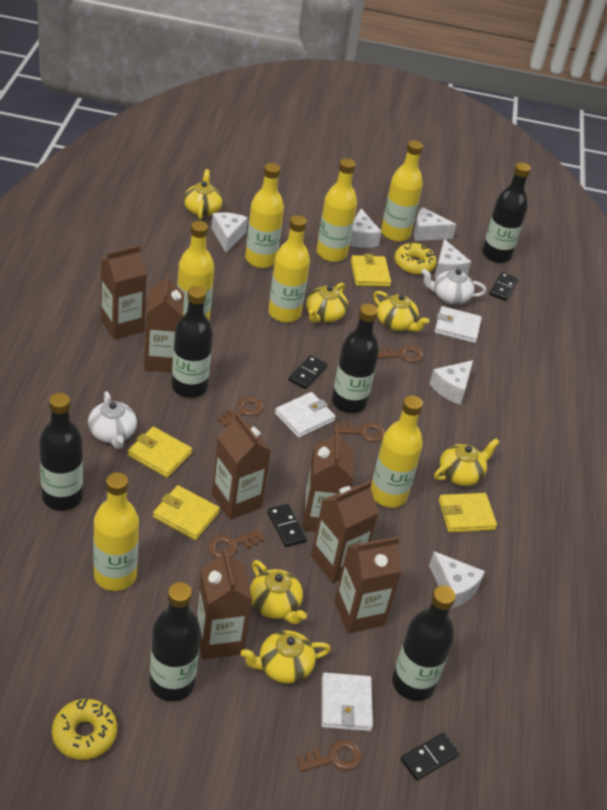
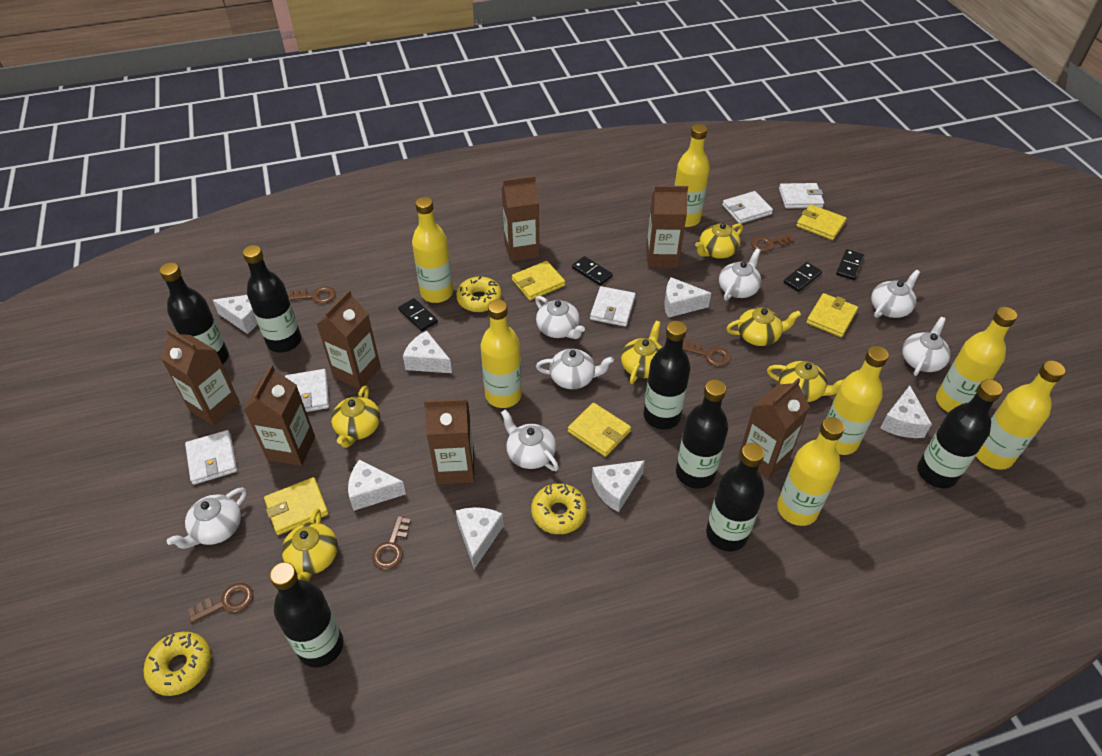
black bottle: [39,393,83,511] [150,582,201,701] [172,286,213,398] [332,304,379,413] [392,585,456,701] [482,162,531,263] = 6 -> [159,262,229,364] [243,245,301,353] [270,562,343,668] [644,321,691,430] [676,379,728,489] [706,443,765,551] [917,379,1003,488] = 7
white cheese: [211,213,248,253] [349,209,382,248] [413,207,457,241] [429,551,485,609] [430,360,473,405] [434,239,471,278] = 6 -> [213,295,258,334] [348,459,406,511] [403,331,452,373] [456,507,504,569] [592,460,645,512] [664,277,711,318] [880,386,932,438] = 7
white teapot: [88,391,137,449] [421,269,486,305] = 2 -> [167,487,247,549] [501,409,559,471] [535,296,585,339] [536,349,614,389] [719,249,761,301] [871,270,920,318] [902,317,951,376] = 7
white wallet: [275,392,336,438] [322,673,373,731] [434,306,482,343] = 3 -> [185,430,237,485] [285,369,329,412] [590,286,636,327] [722,191,773,224] [779,183,824,209] = 5
yellow donut: [52,699,117,760] [394,243,437,275] = 2 -> [143,632,211,696] [456,276,502,312] [531,483,587,534] = 3
yellow wallet: [128,427,192,477] [153,485,220,540] [351,254,391,287] [439,493,497,532] = 4 -> [264,477,329,535] [512,261,565,301] [568,403,631,457] [796,204,847,240] [806,293,858,337] = 5

